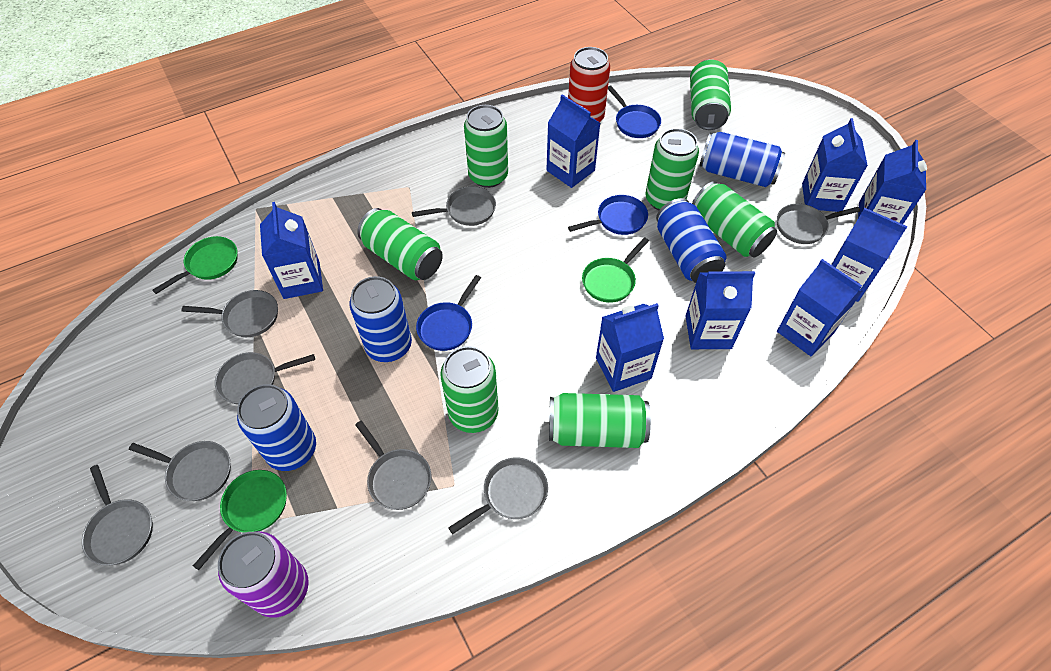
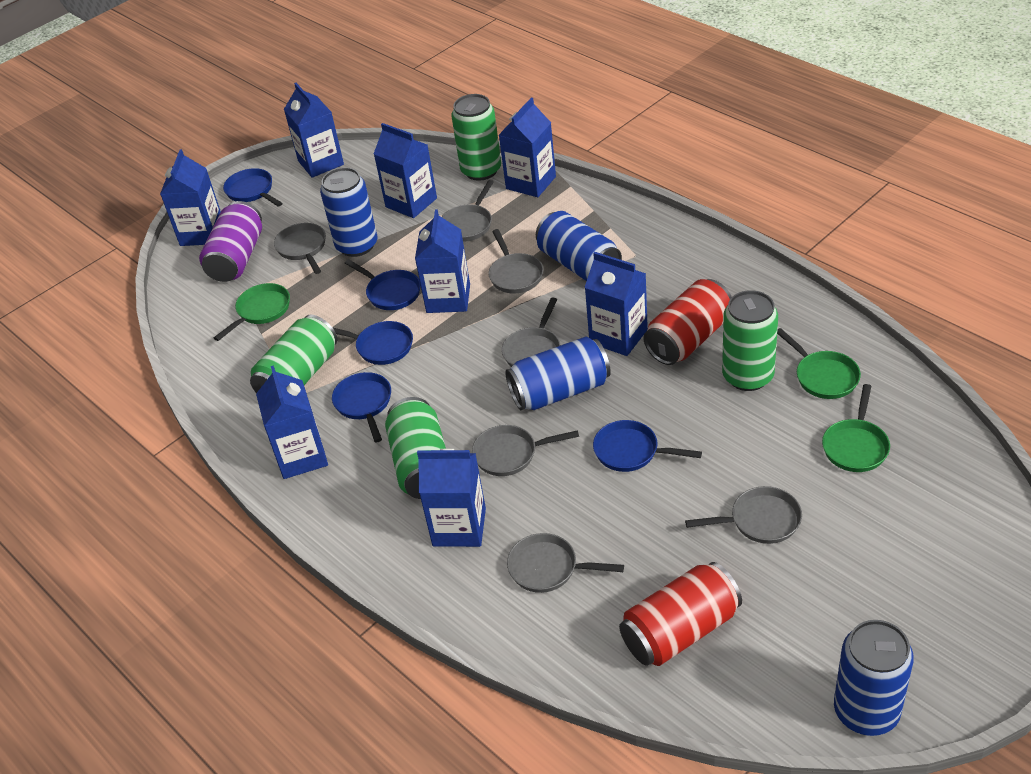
blue pan: [416,275,481,351] [568,195,648,235] [608,85,661,138] = 3 -> [223,168,283,207] [332,321,413,365] [332,372,391,443] [345,259,421,310] [593,420,702,472] = 5
green can: [357,208,443,280] [440,346,498,433] [464,105,508,188] [549,393,651,448] [645,128,699,210] [690,59,731,130] [692,181,777,258] = 7 -> [250,315,337,393] [385,397,446,499] [451,94,501,181] [722,290,778,391] = 4
grey pan: [82,465,153,566] [129,441,231,501] [182,290,278,337] [215,352,315,404] [355,420,431,510] [412,186,496,226] [448,457,548,534] [777,204,860,244] = 8 -> [274,223,326,274] [442,180,494,242] [472,425,579,476] [488,229,544,293] [502,298,560,367] [507,533,624,593] [685,486,802,544] = 7
red can: [568,47,610,122] = 1 -> [619,562,742,666] [643,279,731,365] = 2

